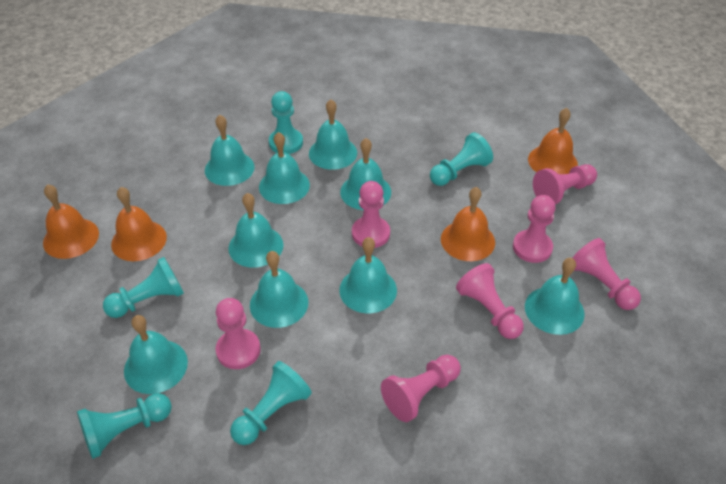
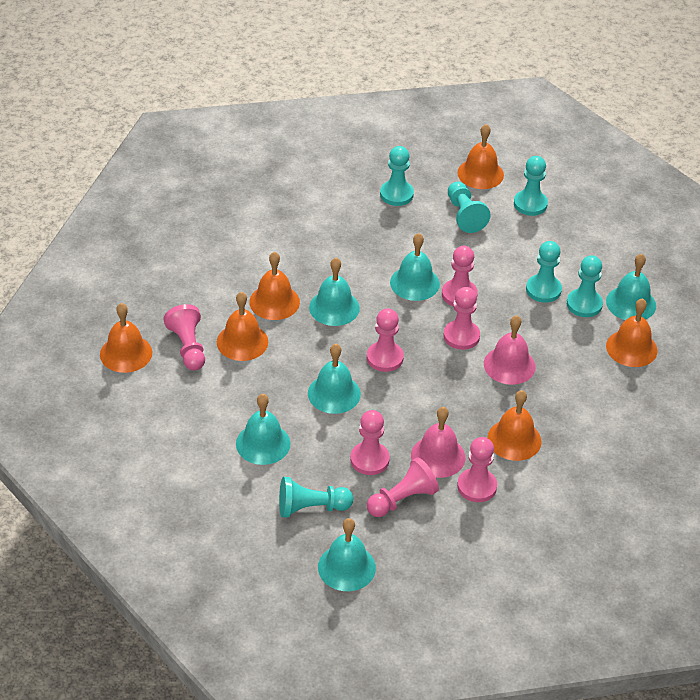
orange bell: [43,184,99,259] [111,187,167,261] [441,187,495,261] [528,108,578,174] = 4 -> [100,303,152,373] [217,292,268,361] [249,252,300,320] [457,124,504,189] [487,390,542,461] [606,298,658,367] = 6
pink bell: none = 0 -> [411,407,466,478] [484,315,536,385] = 2
turquoise bell: [124,315,188,394] [205,115,255,186] [228,193,284,268] [250,251,308,328] [259,132,310,204] [309,99,357,170] [339,237,397,313] [340,138,391,210] [525,258,585,335] = 9 -> [236,394,291,465] [308,344,361,414] [309,258,360,326] [318,518,376,591] [390,233,440,301] [606,254,656,320] = 6
turquoise pawn: [77,393,172,459] [103,257,184,318] [230,361,312,445] [269,91,303,154] [430,132,493,186] = 5 -> [279,477,353,517] [380,146,414,206] [448,182,490,233] [514,156,548,216] [526,241,562,303] [567,255,603,317] = 6

